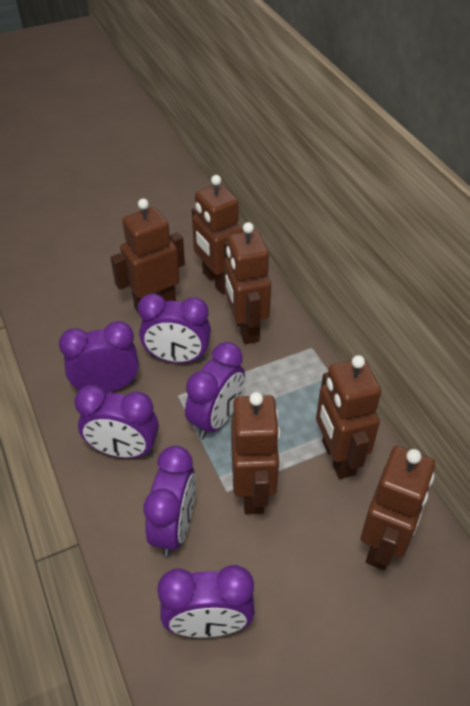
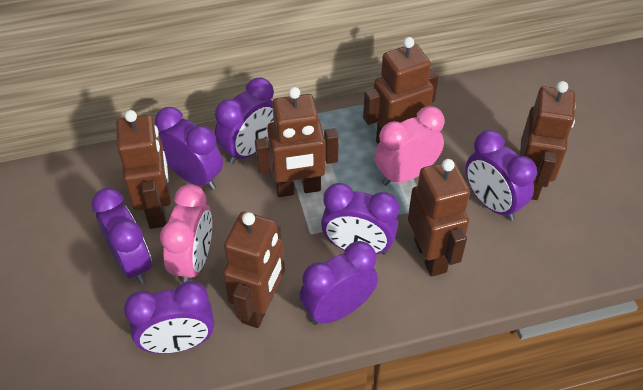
pink clock: none = 0 -> [160,184,212,283] [374,106,445,186] = 2
purple clock: [59,321,139,393] [74,385,159,458] [138,293,211,363] [143,446,196,557] [157,565,255,638] [185,342,245,439] = 6 -> [91,188,152,284] [124,281,214,354] [155,107,223,190] [215,78,274,164] [300,241,378,325] [321,183,399,255] [465,130,537,221] = 7

